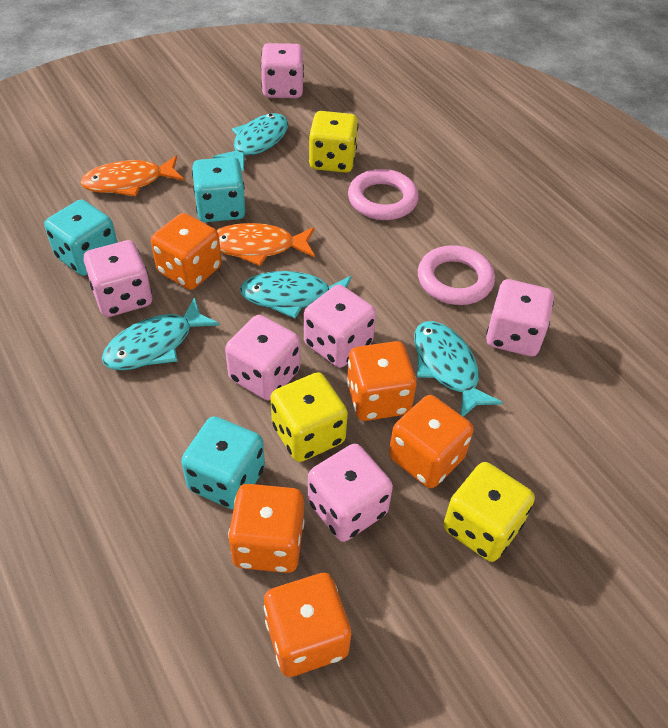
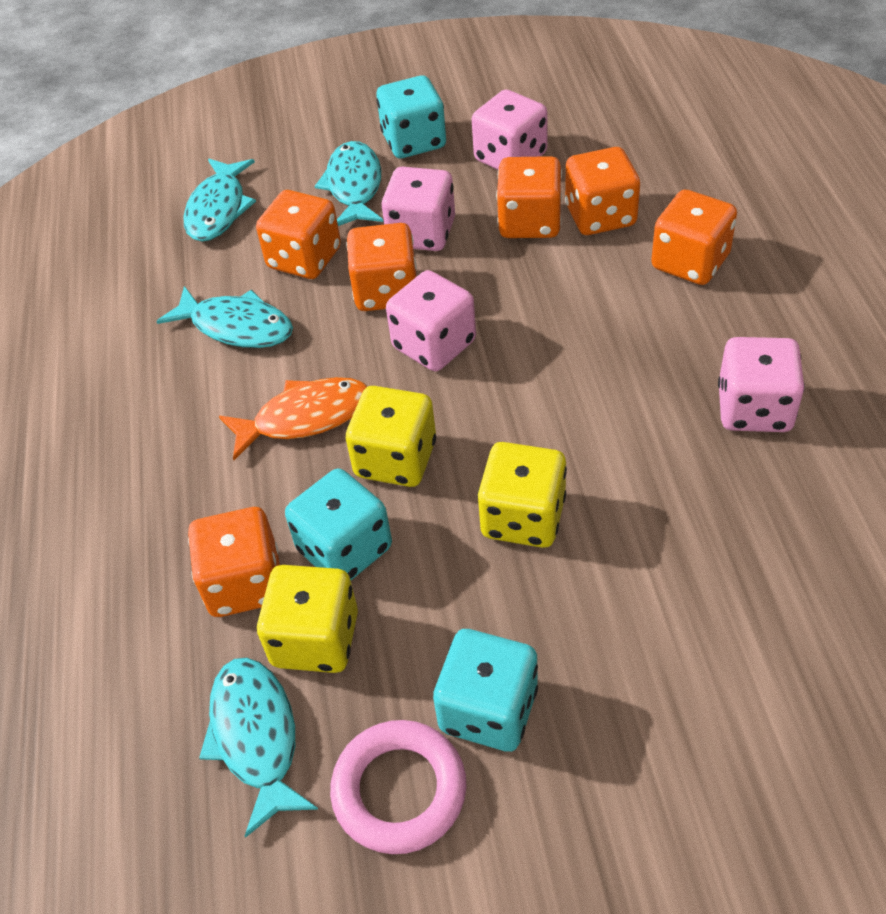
orange dice: [151,213,222,290] [228,484,304,573] [264,573,351,677] [347,341,417,421] [389,395,474,488] = 5 -> [188,507,280,617] [256,190,341,279] [346,223,417,311] [496,156,562,238] [565,147,640,235] [651,190,737,285] = 6
orange fish: [80,156,184,196] [217,223,315,266] = 2 -> [219,377,367,460] = 1
pink dice: [83,240,152,317] [225,315,300,400] [261,43,304,98] [304,285,376,368] [308,444,393,542] [486,279,554,356] = 6 -> [382,167,455,251] [386,270,476,371] [472,90,547,170] [718,337,805,432] = 4
pink ring: [348,169,419,220] [418,245,495,305] = 2 -> [330,720,467,854] = 1

